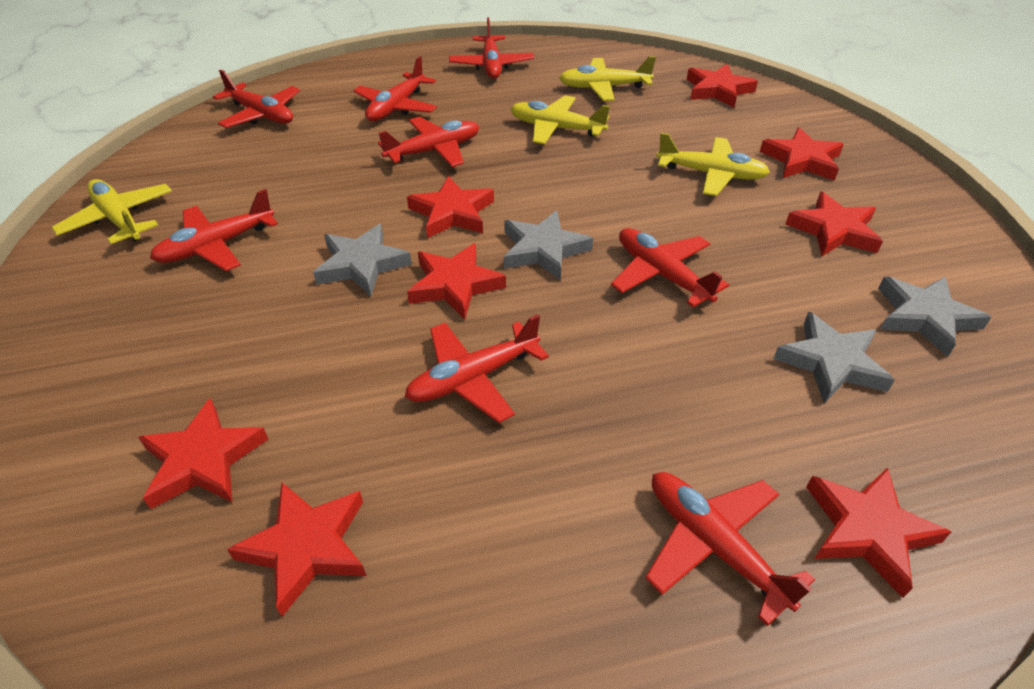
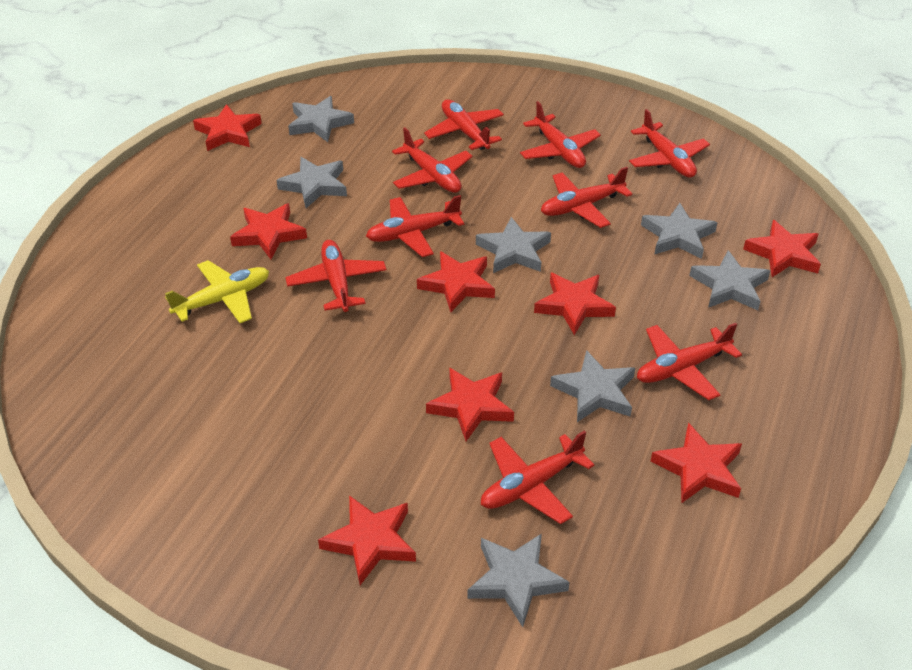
grey star: [313,224,412,296] [504,210,593,281] [773,312,895,403] [878,277,991,357] = 4 -> [276,157,347,208] [288,96,354,142] [468,533,570,627] [476,217,551,273] [550,350,635,422] [641,203,718,259] [689,250,770,310] = 7
red plane: [150,189,278,271] [213,70,300,128] [353,56,437,121] [378,117,479,167] [405,315,549,423] [449,17,534,79] [611,228,729,307] [645,472,815,626] = 8 -> [285,240,387,312] [366,195,464,257] [392,127,473,193] [424,99,504,150] [481,430,594,524] [520,101,601,168] [541,167,632,228] [629,109,710,178] [637,323,742,400] = 9
yellow plane: [51,179,172,244] [511,95,610,144] [559,56,656,101] [657,133,770,196] = 4 -> [165,260,269,323] = 1

